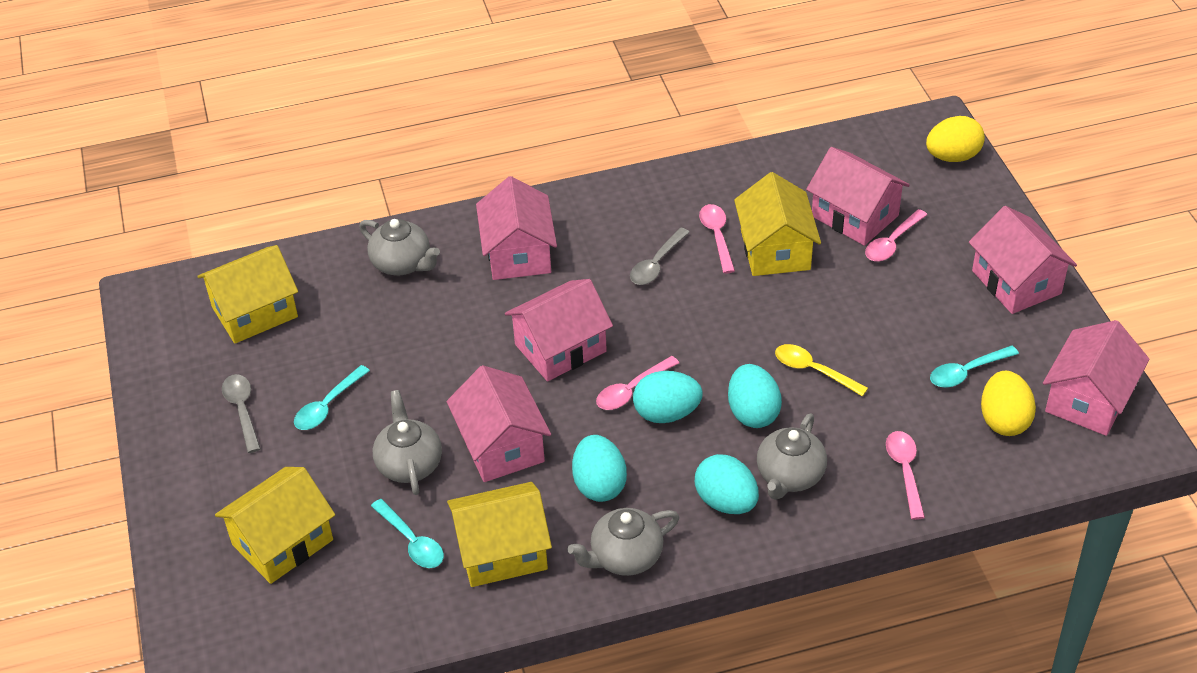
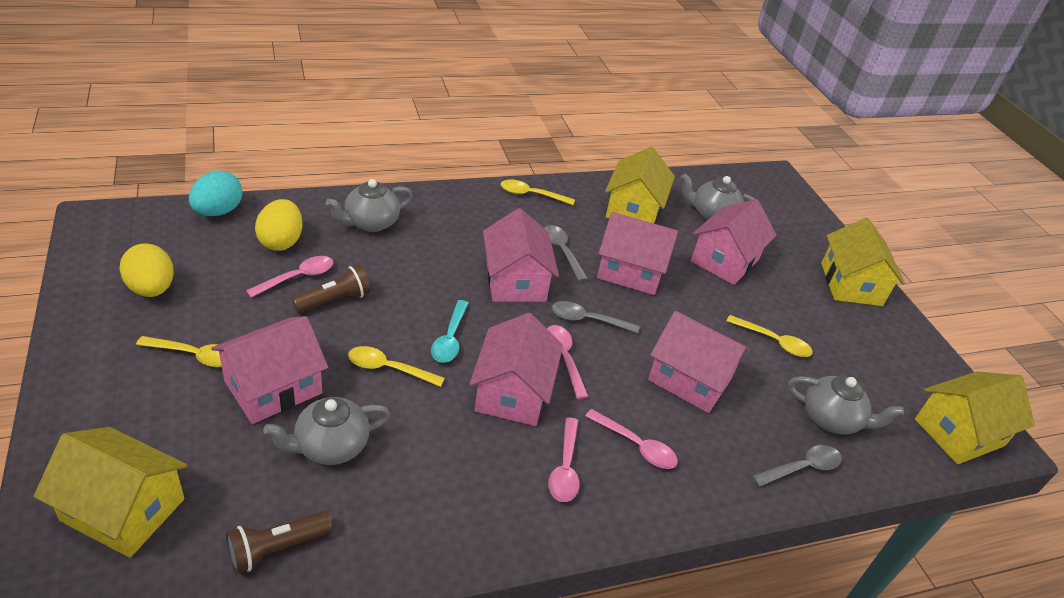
brown flashlight: none = 0 -> [226,511,332,574] [292,265,370,313] = 2
grey spoon: [222,374,261,453] [630,228,690,285] = 2 -> [545,225,588,281] [552,301,639,333] [752,445,842,487] = 3
turquoise egg: [572,435,627,502] [633,371,703,423] [695,454,759,514] [728,364,782,428] = 4 -> [189,171,242,216] = 1
turquoise spoon: [294,365,370,430] [371,499,444,568] [930,345,1019,388] = 3 -> [431,300,469,363] = 1
yellow spoon: [775,344,868,396] = 1 -> [136,336,222,367] [348,346,445,387] [501,180,575,205] [726,315,813,357] = 4

